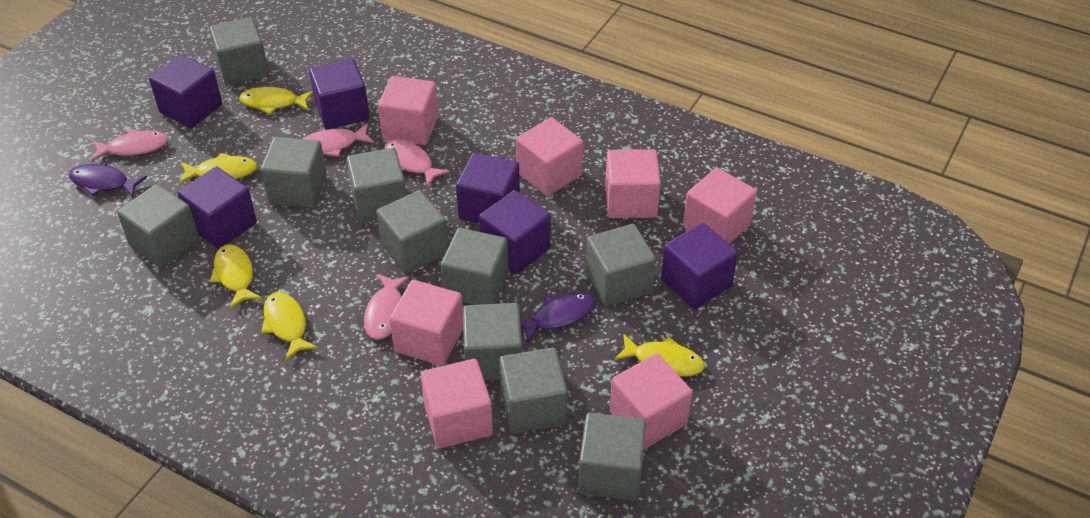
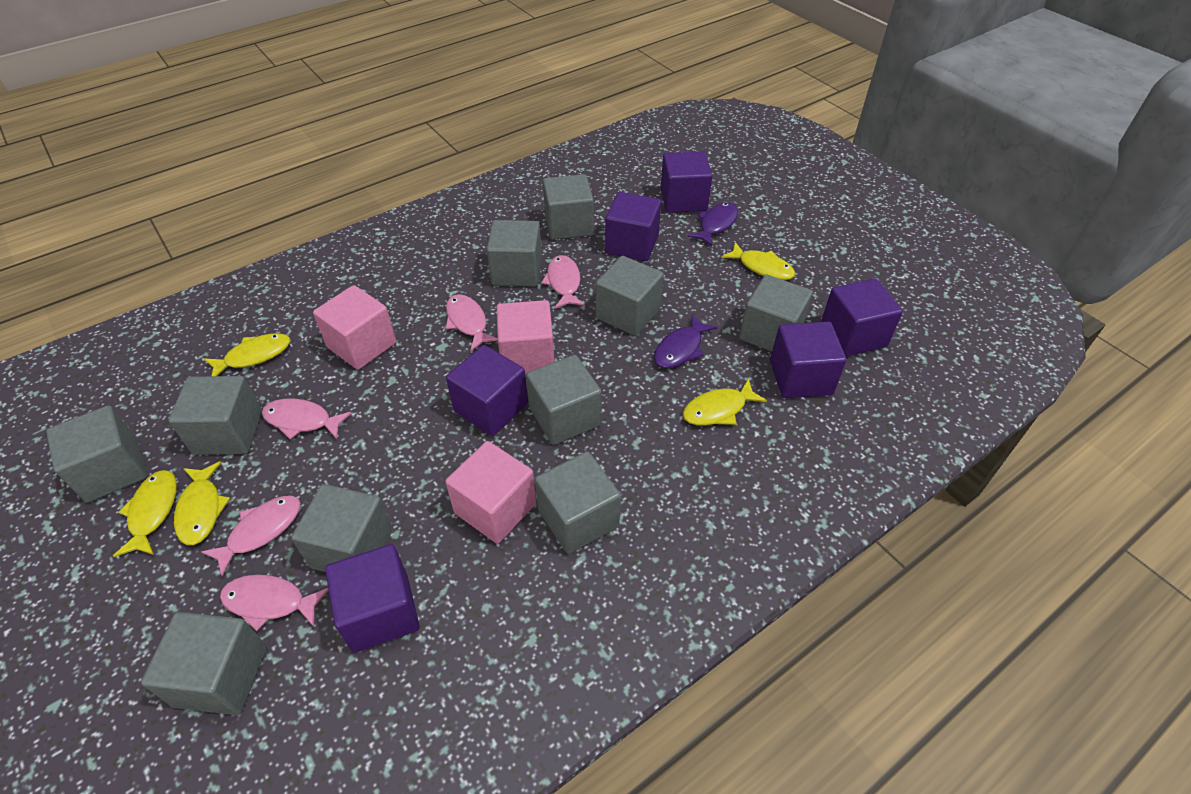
pink cube: [378,76,438,145] [390,280,463,366] [421,359,493,448] [516,117,583,196] [605,149,661,218] [610,354,692,449] [683,168,757,244] = 7 -> [313,285,396,370] [445,441,537,544] [497,300,555,374] = 3
pink fish: [92,129,169,161] [303,123,374,157] [364,274,410,340] [384,139,450,186] = 4 -> [201,496,301,577] [220,575,329,631] [262,398,352,439] [446,294,498,351] [541,255,584,309] = 5

